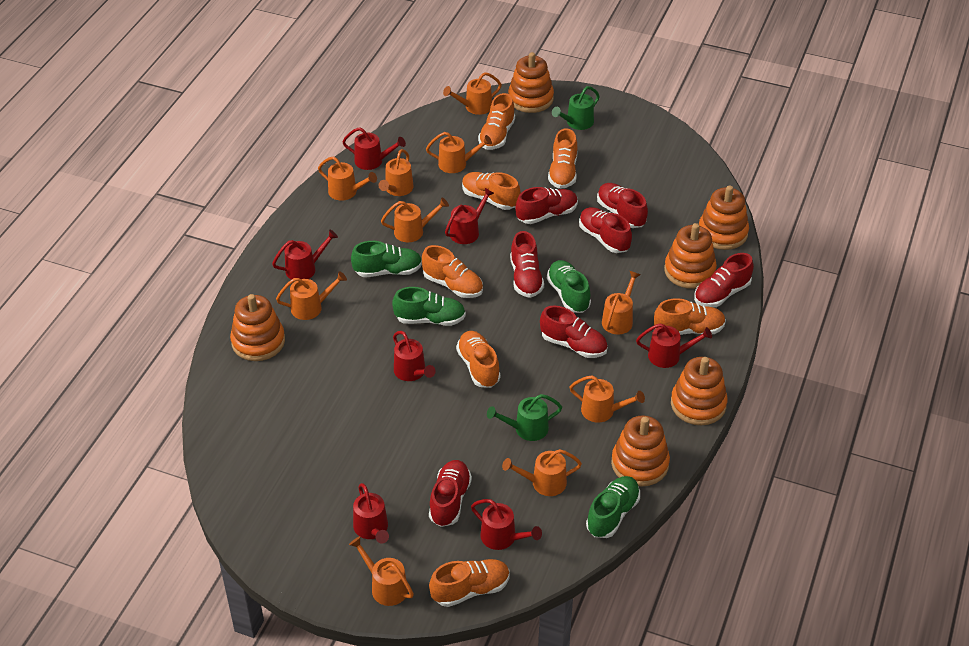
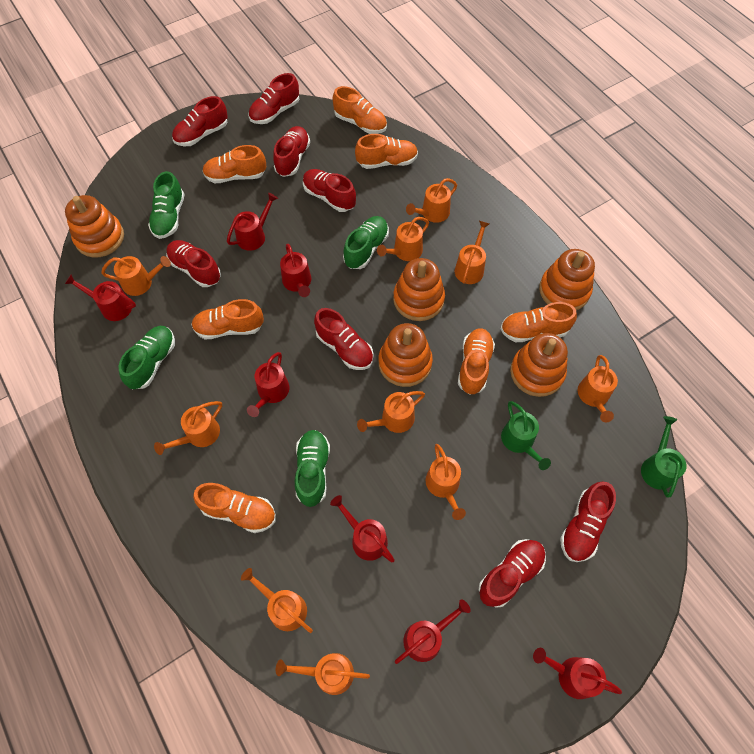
orange stacking toy: [230,294,285,361] [508,52,554,113] [611,415,670,487] [664,223,717,289] [671,357,728,425] [699,185,749,250] = 6 -> [65,195,124,257] [379,323,433,387] [393,258,445,321] [510,333,568,397] [539,249,595,310] = 5
red shoe: [429,460,472,527] [510,231,544,298] [515,187,578,224] [540,305,608,358] [579,207,632,253] [597,183,648,228] [694,253,754,307] = 7 -> [166,240,221,287] [172,96,228,146] [248,73,299,124] [273,126,310,177] [303,169,356,212] [314,308,373,370] [479,539,546,608] [560,482,616,562] = 8

